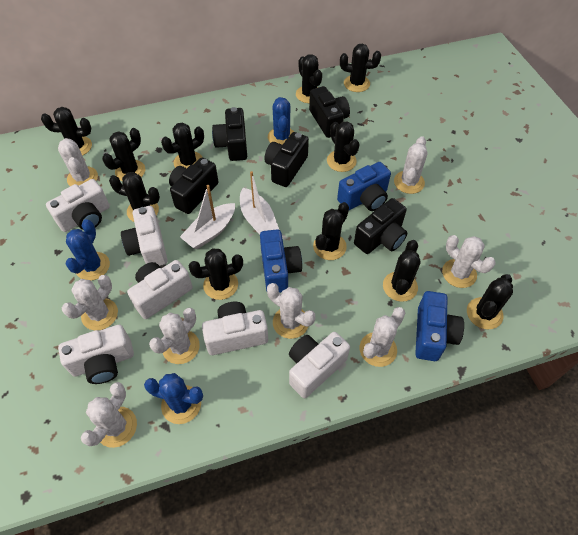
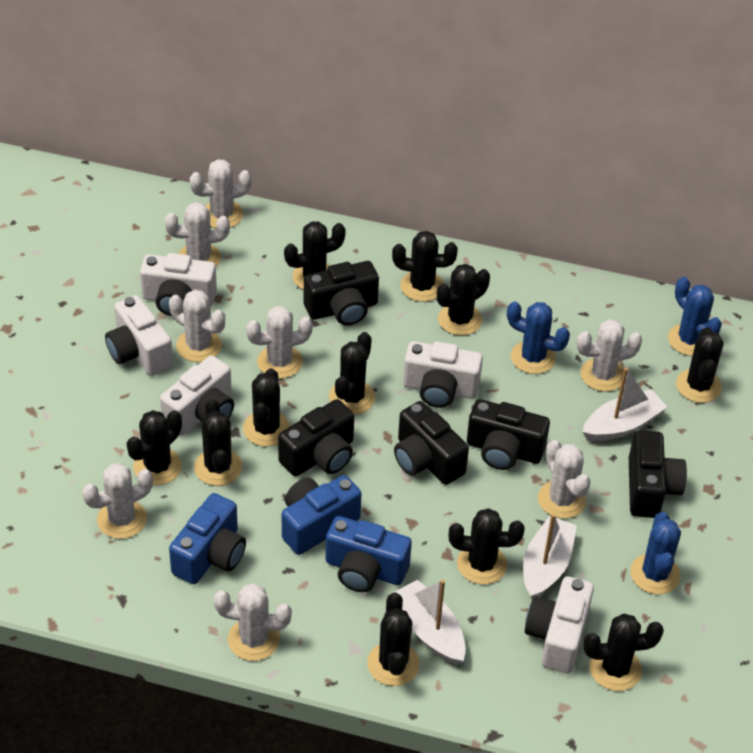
white boat: [180,185,235,249] [240,171,279,235] = 2 -> [393,580,466,665] [523,514,577,599] [582,367,667,442] = 3
white camera: [46,179,110,232] [58,325,134,384] [121,206,168,266] [127,260,193,319] [202,302,268,355] [289,332,350,398] = 6 -> [105,295,173,376] [140,253,217,316] [160,356,234,436] [403,341,483,408] [525,576,594,673] = 5

